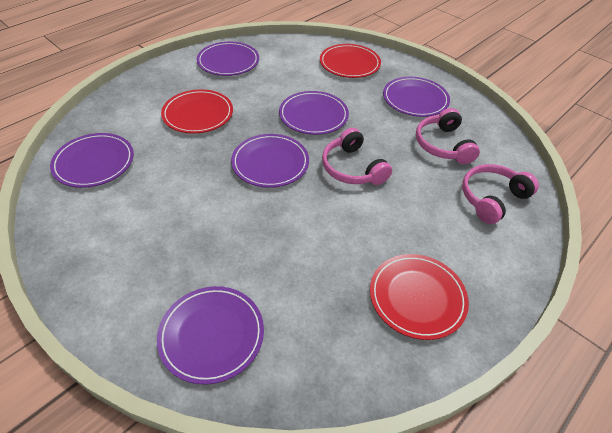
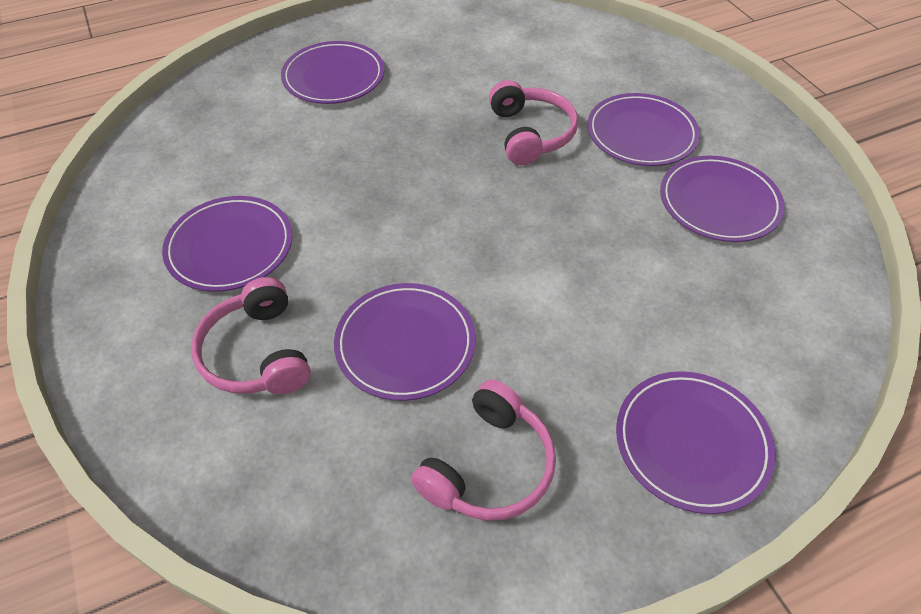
red plate: [161,89,233,134] [320,44,381,78] [370,254,469,340] = 3 -> none = 0

